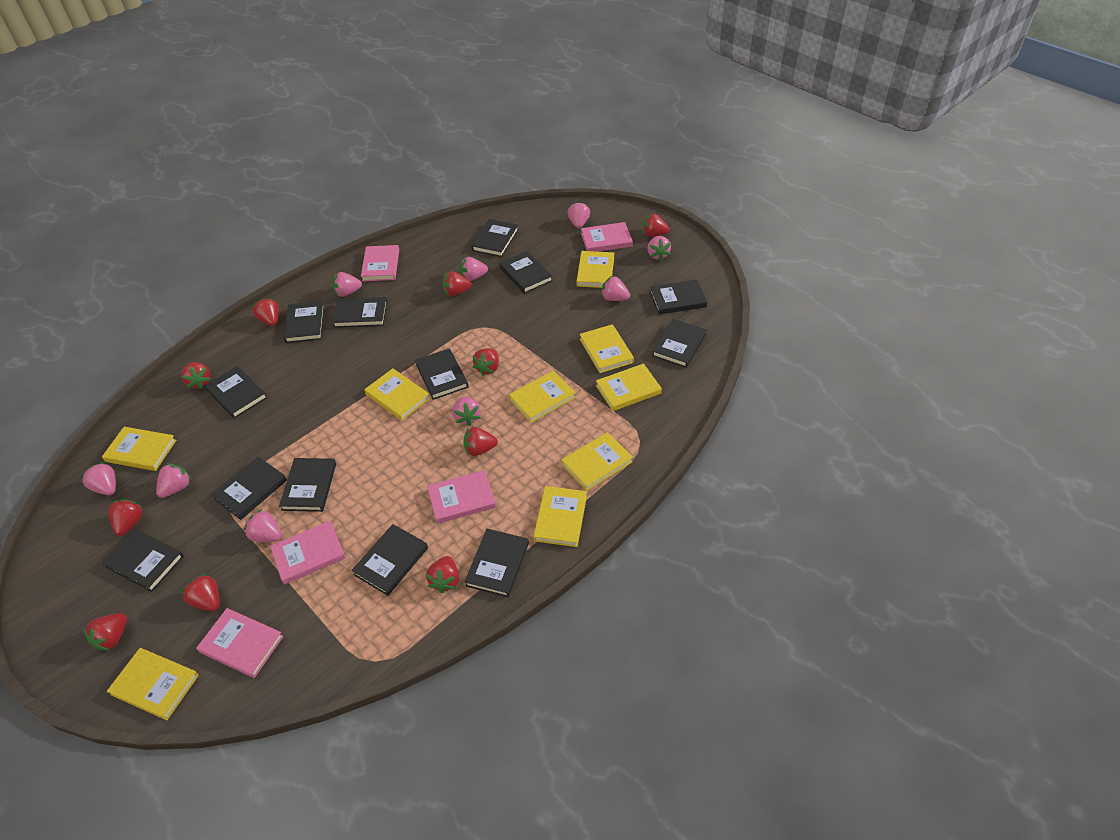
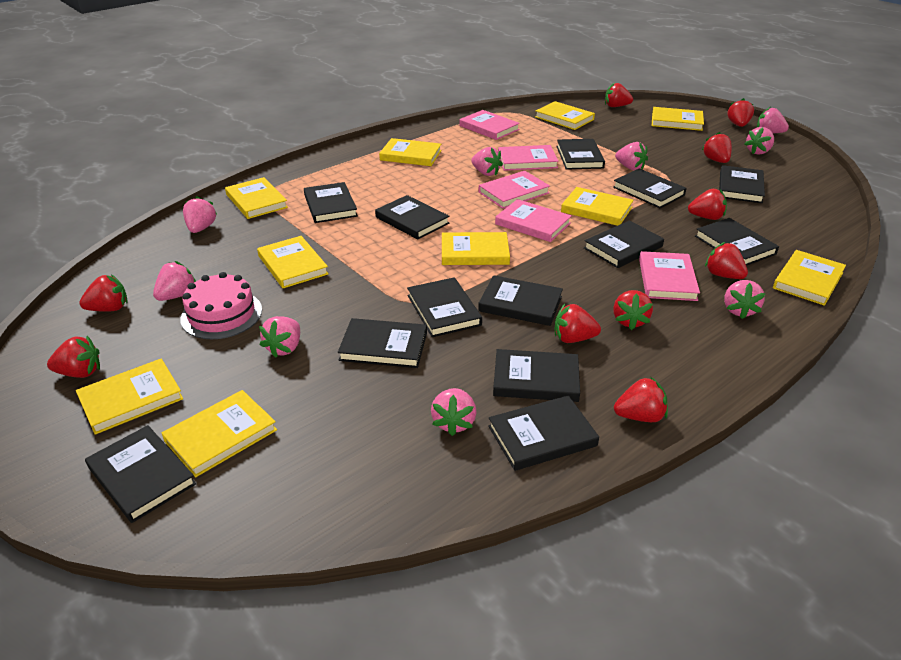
pink cake: none = 0 -> [180,272,262,339] = 1
yellow book: [102,427,177,471] [107,648,199,720] [364,368,430,421] [509,371,576,423] [533,486,587,547] [561,432,633,491] [576,251,614,288] [579,324,634,373] [596,364,662,411] = 9 -> [76,358,183,435] [162,390,277,477] [225,177,288,219] [257,236,329,288] [379,138,441,166] [442,232,510,265] [535,101,595,130] [561,187,634,226] [652,107,704,131] [773,250,846,306] = 10

